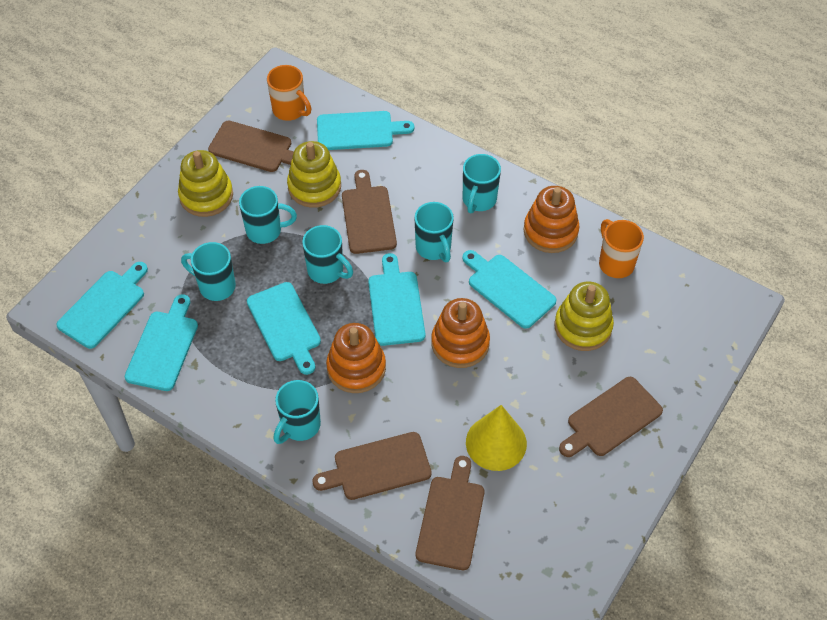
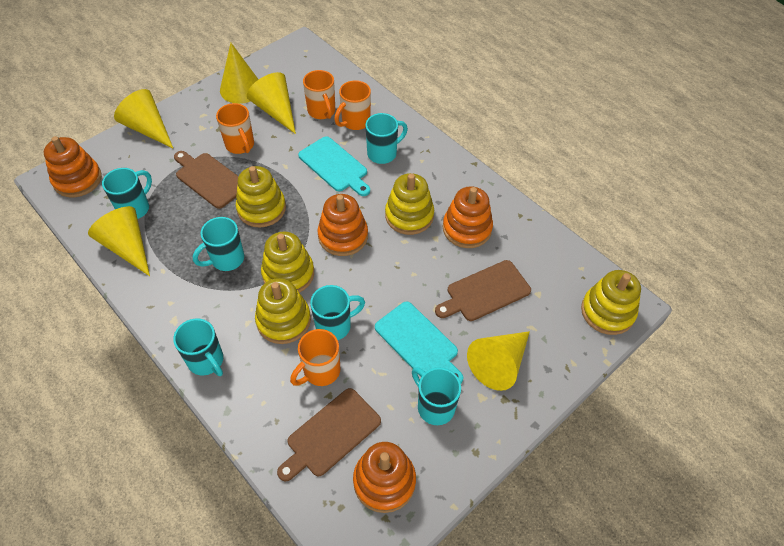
brown cutting board: [208,121,294,172] [313,432,432,500] [342,170,397,254] [416,456,484,570] [559,377,663,457] = 5 -> [174,151,239,209] [277,388,381,482] [435,260,531,321] = 3
orange mug: [267,65,311,121] [599,219,644,278] = 2 -> [216,103,254,154] [290,329,340,386] [303,70,335,119] [334,80,371,130] = 4
orange stacking toy: [326,323,386,393] [431,298,490,368] [523,186,579,253] = 3 -> [44,136,102,197] [318,194,368,256] [353,442,416,513] [443,186,493,248] = 4
turquoise cutting board: [56,262,148,349] [125,294,198,391] [247,282,321,375] [317,111,414,150] [368,253,425,346] [462,250,557,329] = 6 -> [298,136,370,196] [375,301,463,383] = 2
yellow cone: [466,405,527,471] = 1 -> [88,206,150,276] [114,89,173,148] [220,43,259,104] [247,72,296,134] [467,331,530,391] = 5
yellow stacking toy: [178,150,233,217] [287,141,341,208] [554,282,614,351] = 3 -> [236,166,286,228] [255,278,311,344] [261,232,314,293] [385,173,434,235] [581,270,641,335] = 5

